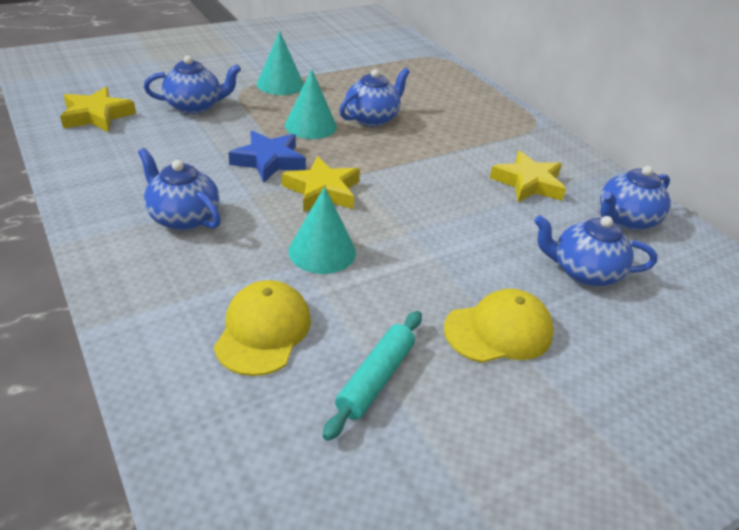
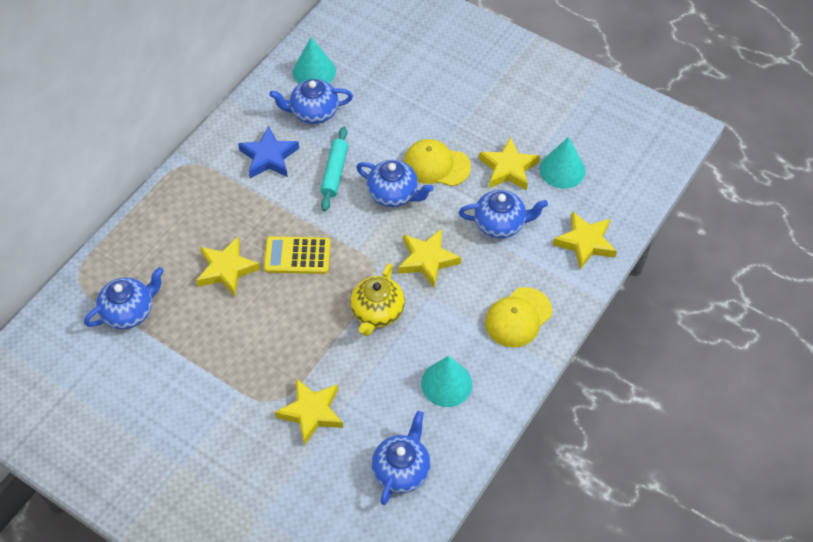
yellow calculator: none = 0 -> [264,236,331,274] = 1
yellow star: [60,87,136,132] [282,156,360,212] [490,151,566,202] = 3 -> [196,237,261,296] [275,378,343,446] [398,229,461,288] [479,137,540,191] [553,211,617,270] = 5
yellow teapot: none = 0 -> [350,263,405,336] = 1

